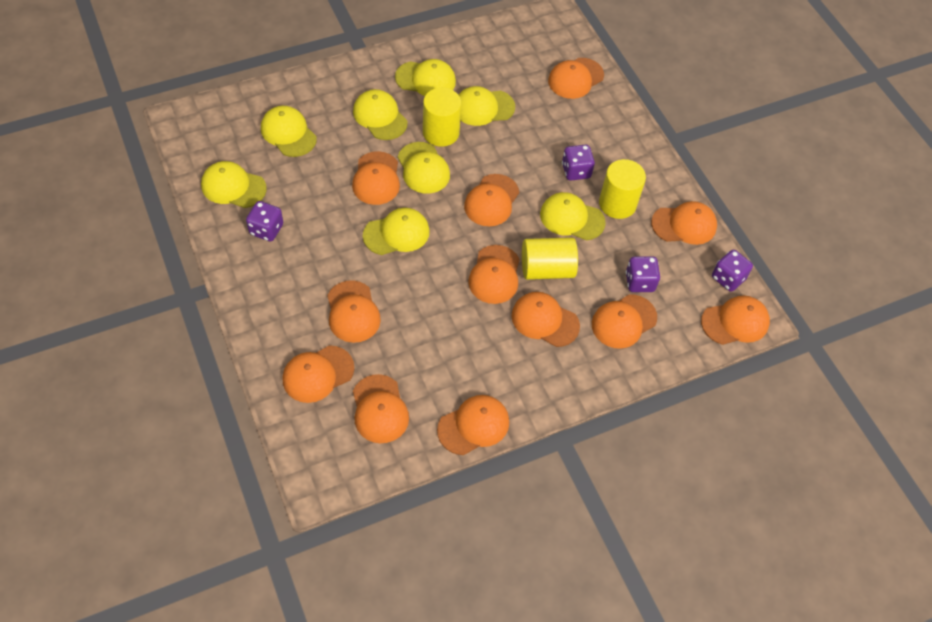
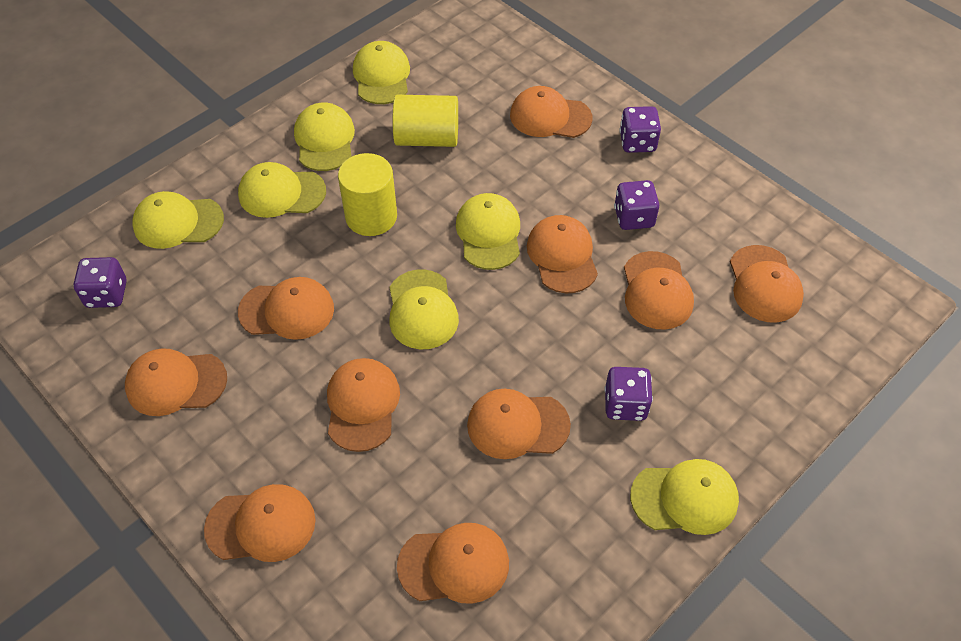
orange cap: [283,345,354,403] [327,280,381,343] [352,151,400,205] [353,374,409,443] [437,395,509,455] [464,174,519,227] [468,245,520,304] [511,292,580,347] [548,58,604,99] [592,294,657,349] [651,201,717,245] [701,296,770,345] = 12 -> [125,348,227,416] [204,484,315,562] [238,277,334,340] [327,358,400,452] [397,523,509,604] [467,389,571,459] [510,86,592,138] [527,215,598,293] [624,251,694,330] [730,245,804,323] = 10
yellow cap: [201,161,267,208] [261,106,317,157] [353,89,408,140] [363,208,430,255] [395,59,456,96] [398,142,450,194] [459,86,515,126] [540,192,606,240] = 8 -> [132,191,224,249] [238,162,326,218] [294,102,355,171] [353,41,410,104] [389,269,459,349] [456,193,520,270] [630,459,739,535] = 7
yellow cylinder: [423,88,461,147] [522,237,578,280] [599,159,646,219] = 3 -> [338,153,397,236] [393,95,458,147] = 2

